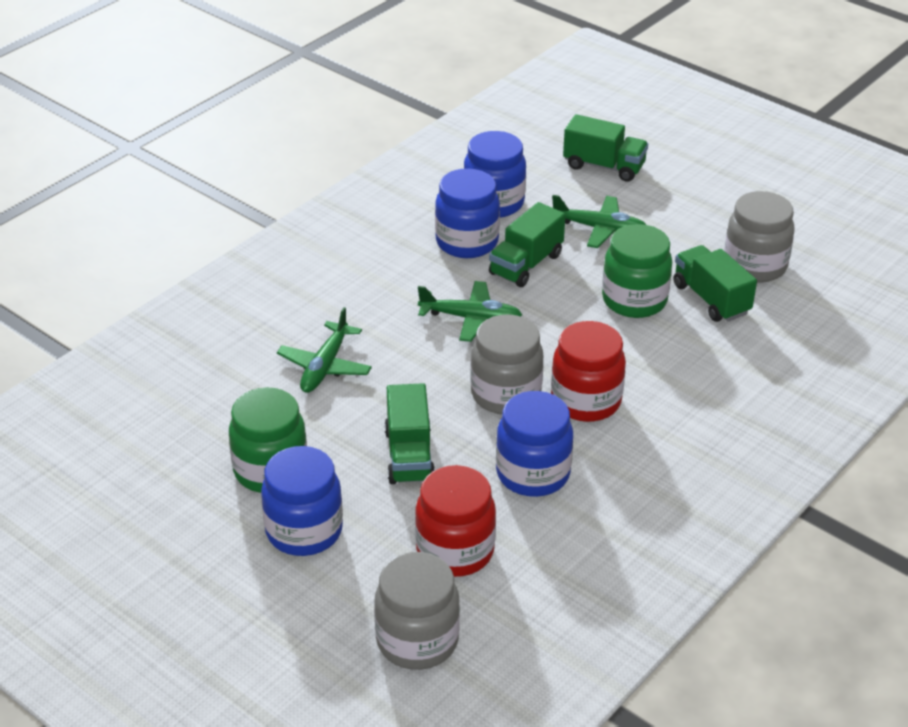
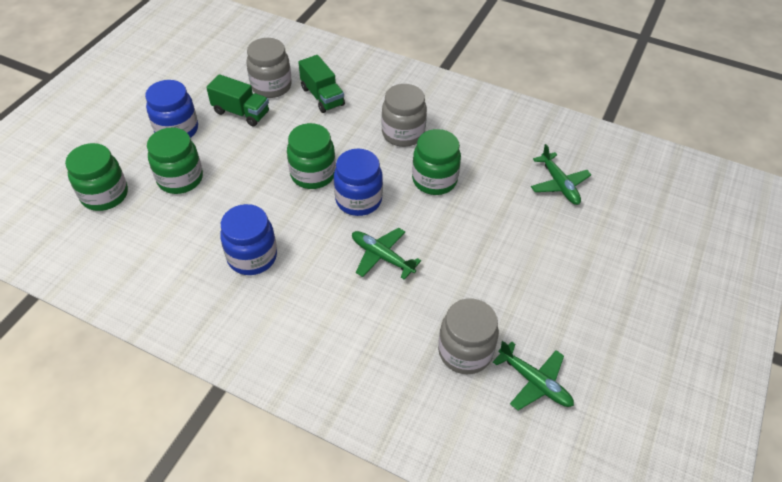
blue jar: [261,446,343,556] [435,168,500,258] [464,131,526,218] [496,391,573,497] = 4 -> [145,80,198,138] [220,204,277,275] [334,149,383,216] = 3
green jar: [229,388,307,493] [602,224,672,318] = 2 -> [65,143,128,211] [147,127,203,194] [287,123,336,189] [412,129,461,195] = 4
green truck: [384,383,435,484] [489,202,566,287] [563,114,648,182] [673,245,757,322] = 4 -> [206,74,269,126] [298,55,345,113] = 2
red jar: [415,465,496,577] [551,321,626,422] = 2 -> none = 0

